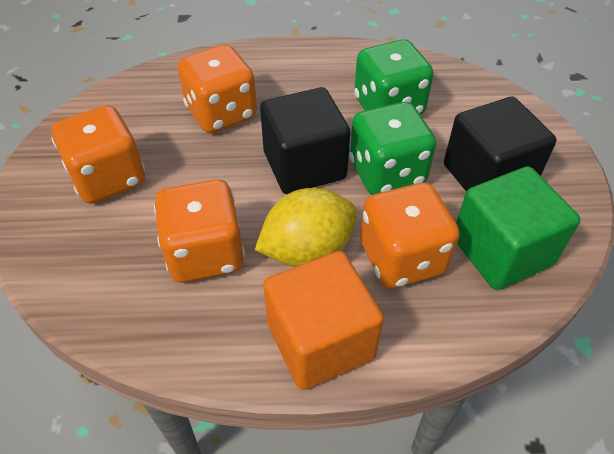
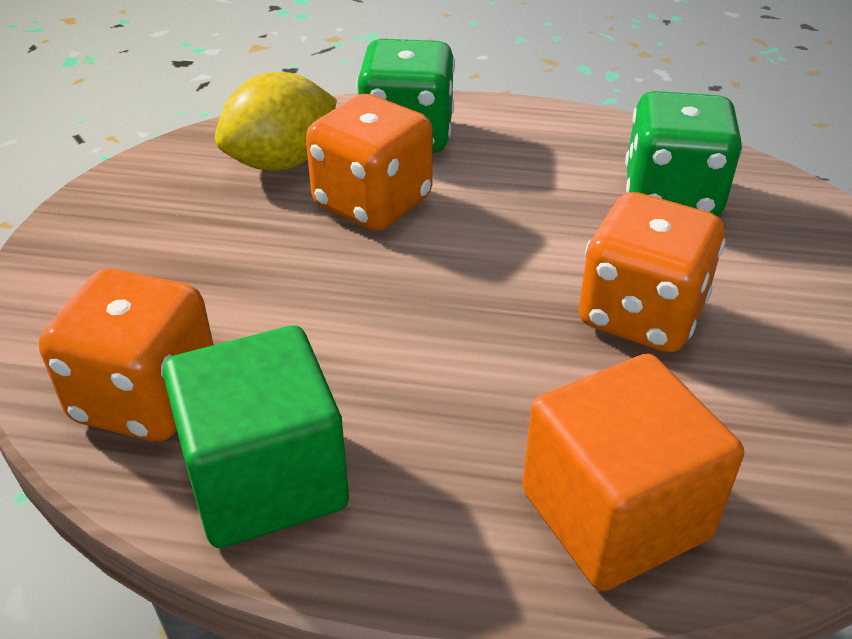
black cube: [260,87,351,194] [444,97,557,192] = 2 -> none = 0
orange dice: [51,105,145,204] [154,179,245,283] [178,45,257,133] [360,183,460,288] = 4 -> [39,269,214,441] [306,94,433,231] [579,192,726,352] = 3

